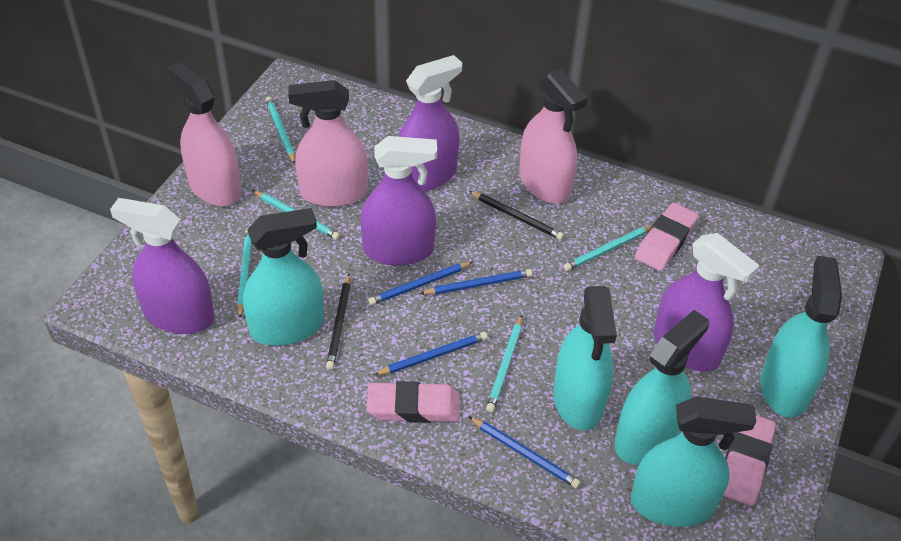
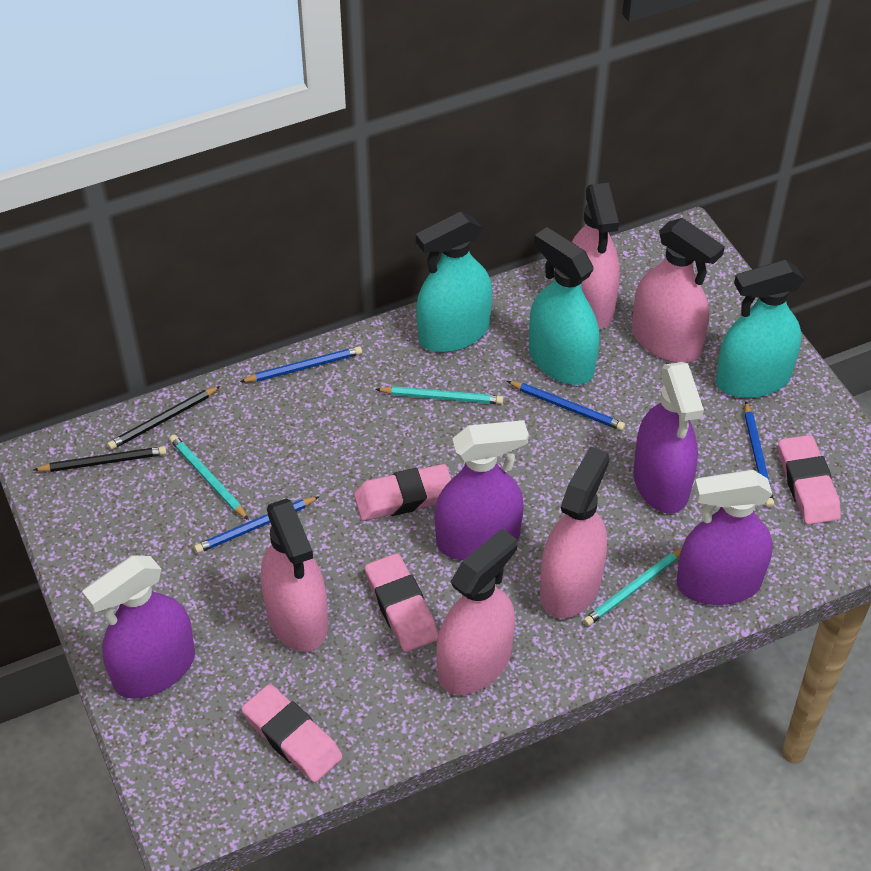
pink eraser: [367,381,460,423] [635,203,699,271] [723,415,776,506] = 3 -> [241,684,343,783] [354,464,451,521] [365,553,439,652] [778,435,841,525] = 4
pink spray bottle: [167,62,242,206] [288,80,368,207] [519,69,588,204] = 3 -> [261,498,328,652] [437,529,517,695] [540,446,609,619] [572,183,620,330] [632,218,725,363] = 5
turquoise pencil: [237,228,252,318] [252,190,340,240] [266,96,295,164] [486,315,522,412] [564,225,652,271] = 5 -> [169,435,249,520] [375,386,503,404] [583,548,682,626] = 3
turquoise spray bottle: [243,208,324,346] [553,286,617,430] [614,310,709,465] [631,396,756,527] [760,256,842,418] = 5 -> [416,212,492,352] [529,227,599,385] [716,260,804,398] = 3

